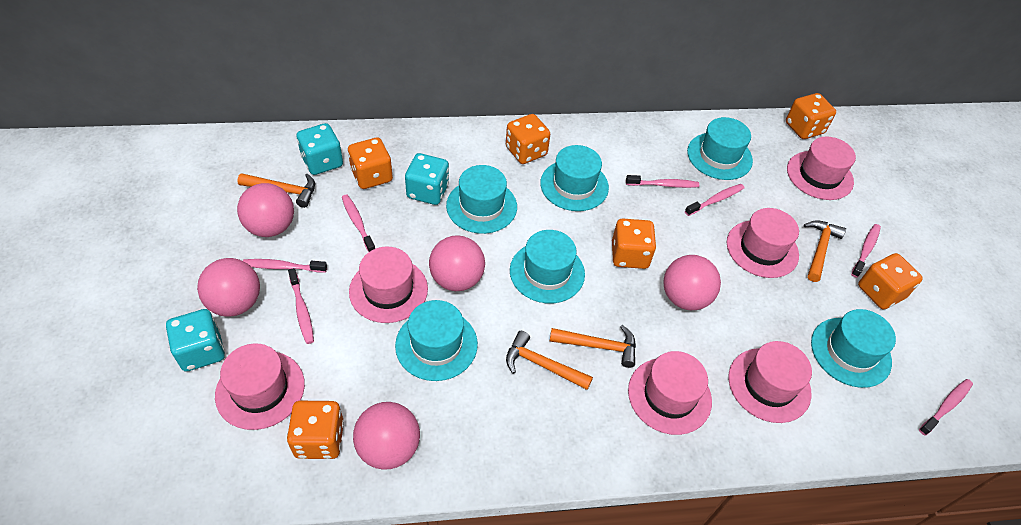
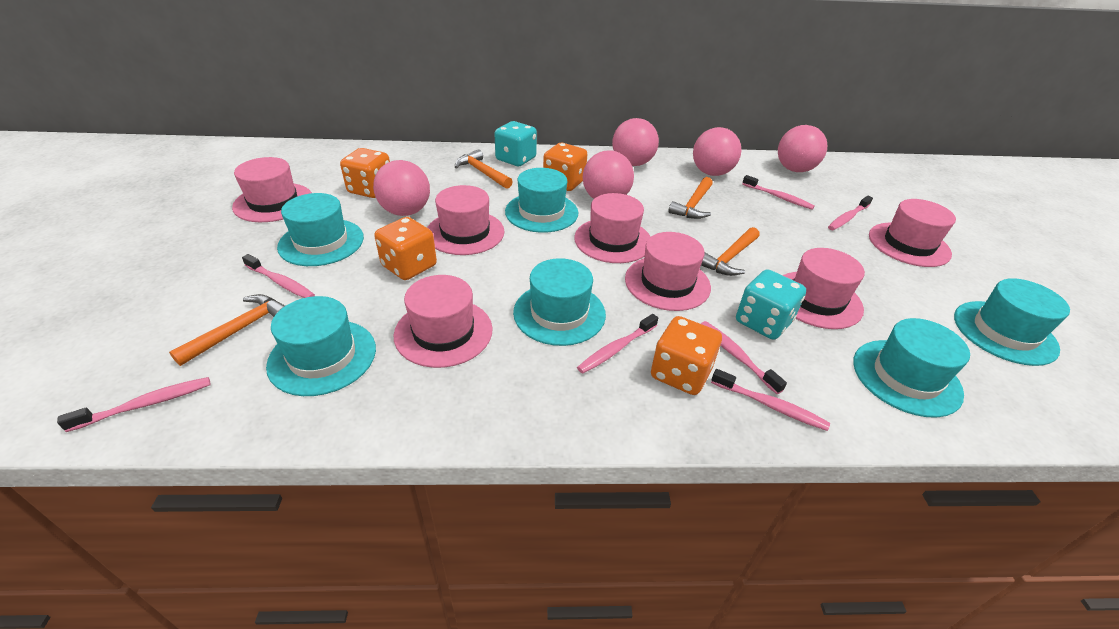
orange dice: [287,401,344,459] [348,138,393,189] [506,114,550,164] [612,219,656,269] [786,93,836,139] [858,253,923,310] = 6 -> [340,148,390,198] [374,217,437,280] [543,143,587,191] [651,316,722,395] = 4
pink hat: [215,344,305,430] [349,247,428,323] [628,351,712,435] [727,208,799,278] [728,341,812,423] [787,136,856,200] = 6 -> [232,157,312,222] [394,275,493,368] [427,185,505,255] [574,193,651,263] [625,232,711,311] [783,248,865,329] [869,199,956,267] = 7
turquoise dice: [166,309,225,372] [297,123,343,175] [405,153,449,205] = 3 -> [494,121,537,166] [736,269,806,340] = 2

